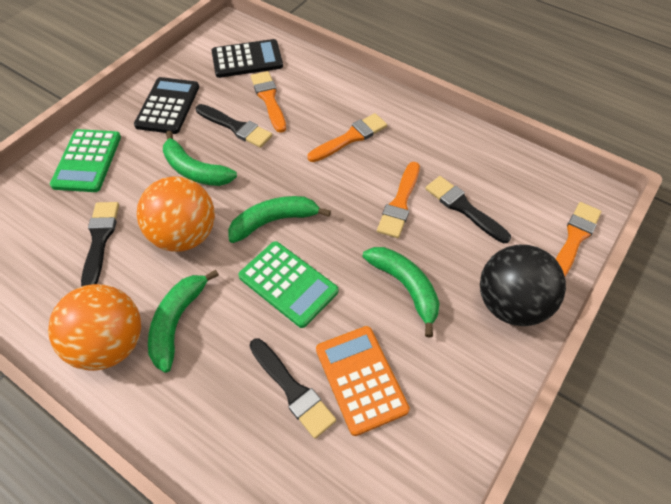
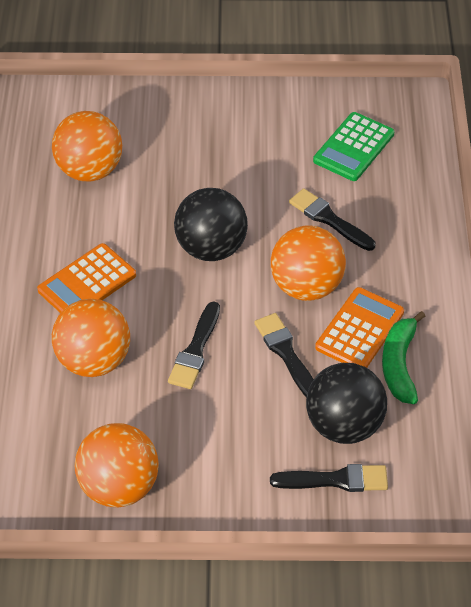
black ball: [480,245,566,326] = 1 -> [174,188,248,261] [306,363,387,444] = 2
black calculator: [134,77,199,134] [212,39,283,78] = 2 -> none = 0
green banana: [148,270,219,373] [163,131,237,186] [228,196,331,243] [363,247,440,338] = 4 -> [382,311,425,404] = 1
green calculator: [50,129,121,192] [238,241,338,328] = 2 -> [313,112,395,181] = 1
orange ball: [48,284,141,371] [137,176,215,252] = 2 -> [52,111,122,182] [52,299,130,377] [75,423,159,507] [271,225,346,301] = 4
orange brush: [251,71,286,133] [308,113,387,162] [377,162,420,238] [556,202,602,276] = 4 -> none = 0
orange calculator: [316,326,410,436] = 1 -> [37,243,136,313] [315,287,404,368] = 2

